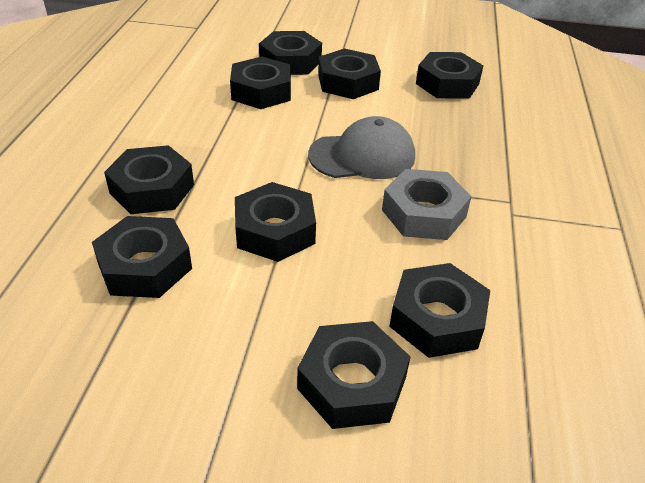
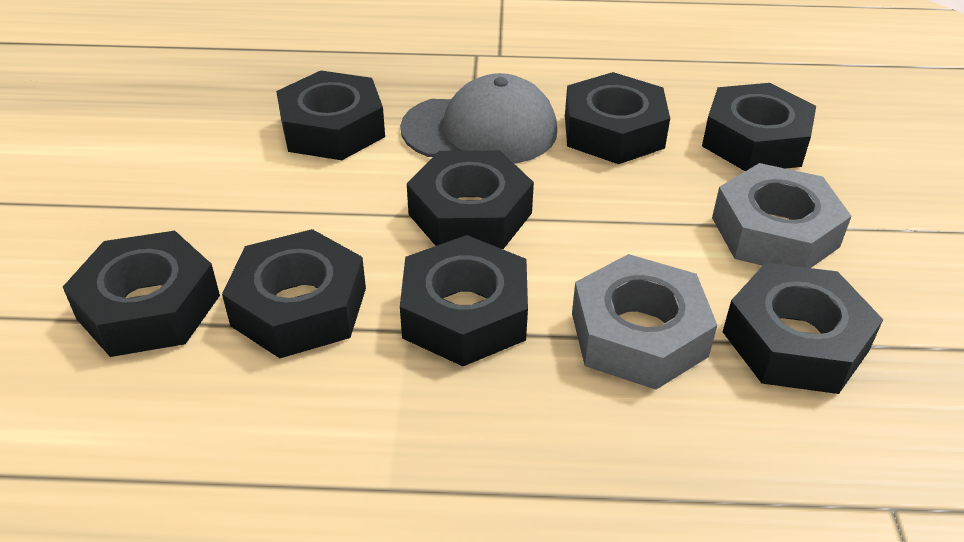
black nut: [92,216,192,298] [104,145,194,214] [230,56,291,109] [235,182,316,262] [259,31,322,75] [297,321,410,429] [318,48,381,99] [389,263,490,358] [416,52,484,99] = 9 -> [63,231,220,357] [222,229,366,358] [276,71,385,160] [400,235,528,366] [407,150,534,249] [565,72,670,164] [702,83,816,171] [723,263,883,394] = 8
grey nut: [382,169,472,240] = 1 -> [572,254,717,390] [712,163,852,268] = 2

